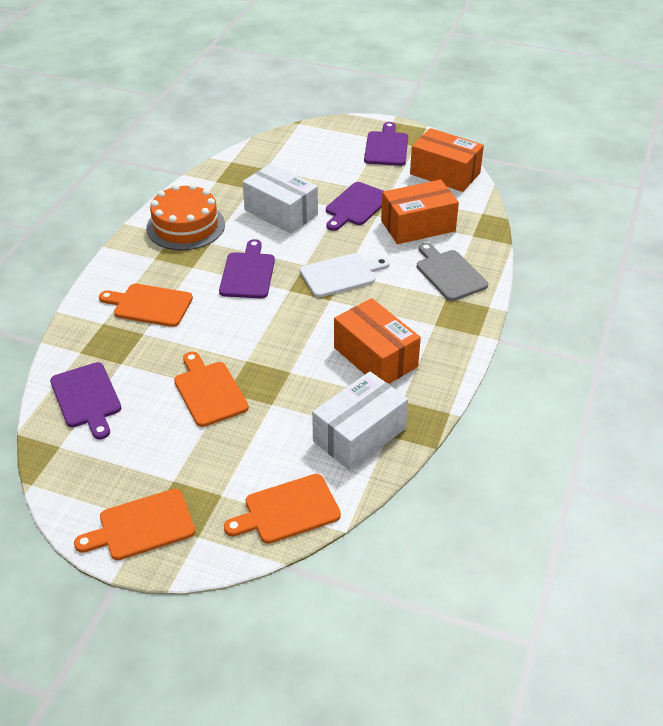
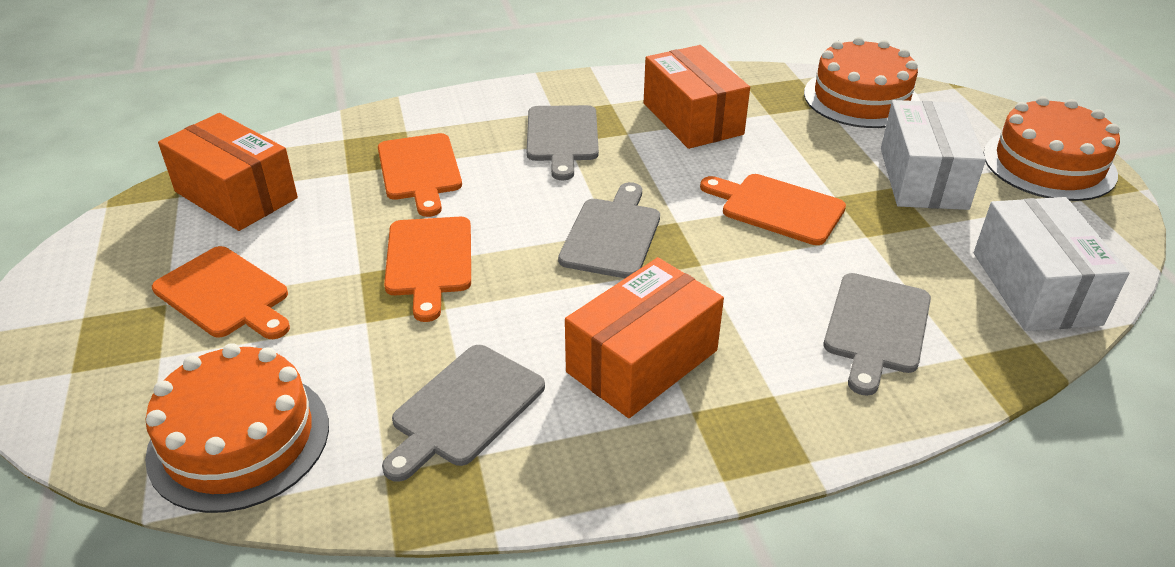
grey cutting board: [417,242,488,301] = 1 -> [382,345,545,482] [527,105,599,180] [558,182,660,278] [824,273,931,396] = 4
orange cake: [147,184,225,250] = 1 -> [145,343,329,513] [804,37,920,128] [984,96,1120,201] = 3
purple cutting board: [50,362,121,439] [219,239,275,298] [326,182,383,231] [364,122,408,166] = 4 -> none = 0
white cutting board: [300,253,390,297] = 1 -> none = 0

